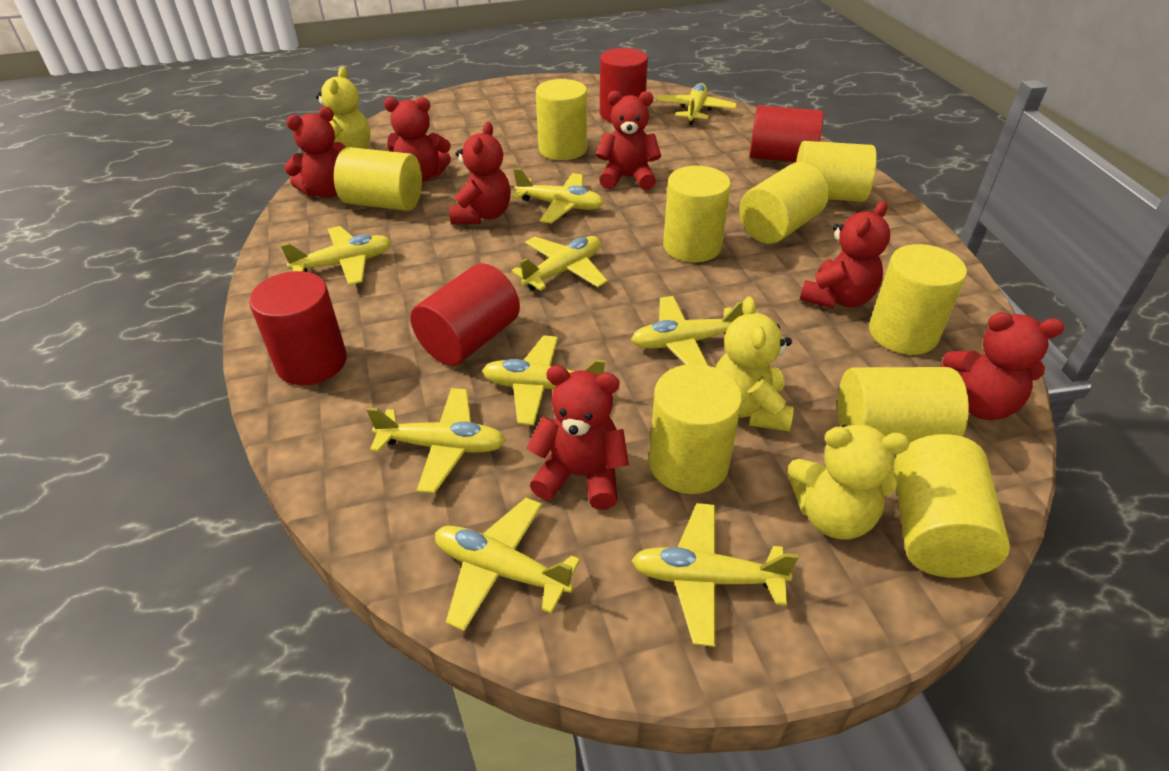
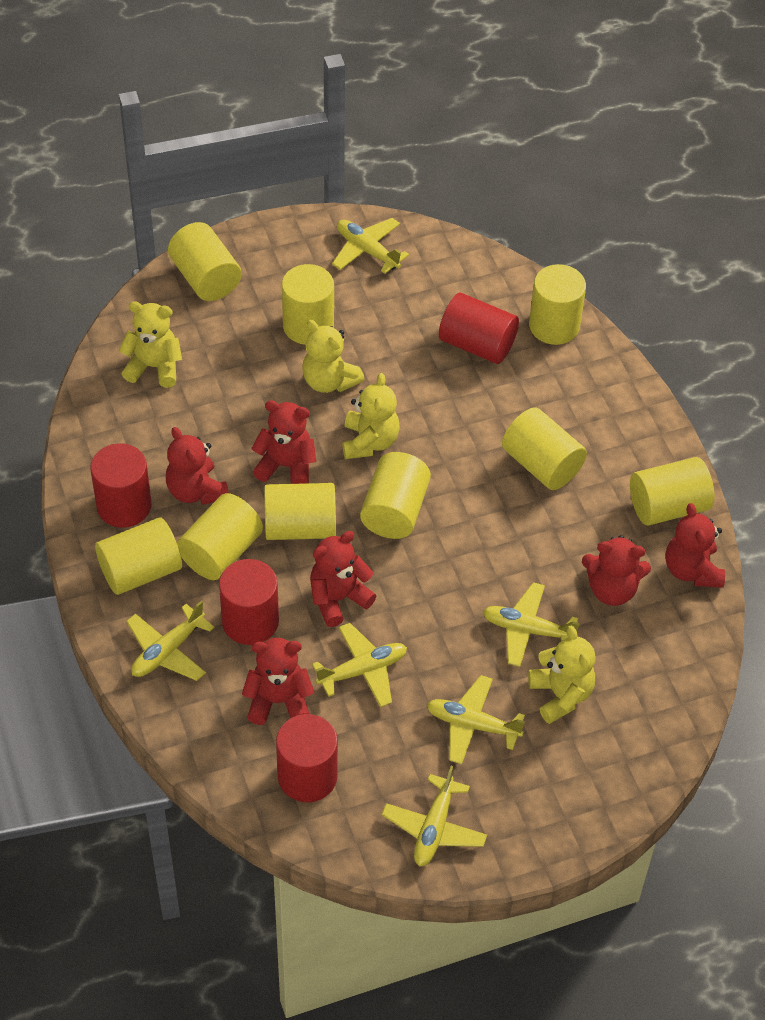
red teddy bear: [284,107,346,198] [384,97,451,182] [449,122,511,224] [527,365,629,510] [596,91,661,190] [800,201,890,309] [940,312,1064,420] = 7 -> [166,427,229,505] [242,638,314,725] [251,400,316,484] [310,531,376,627] [582,535,651,606] [666,503,725,588] = 6
yellow plane: [280,226,392,285] [367,388,506,493] [435,498,580,631] [482,335,606,426] [511,236,608,291] [512,168,604,224] [631,296,744,366] [631,503,799,647] [656,83,737,125] = 9 -> [126,601,215,681] [312,623,407,707] [332,218,409,274] [382,766,487,866] [427,675,525,764] [483,582,580,667] = 6
yellow teddy bear: [316,67,371,149] [715,296,793,431] [788,424,910,539] = 3 -> [119,301,182,388] [302,320,365,393] [342,373,400,459] [528,626,595,724] = 4

